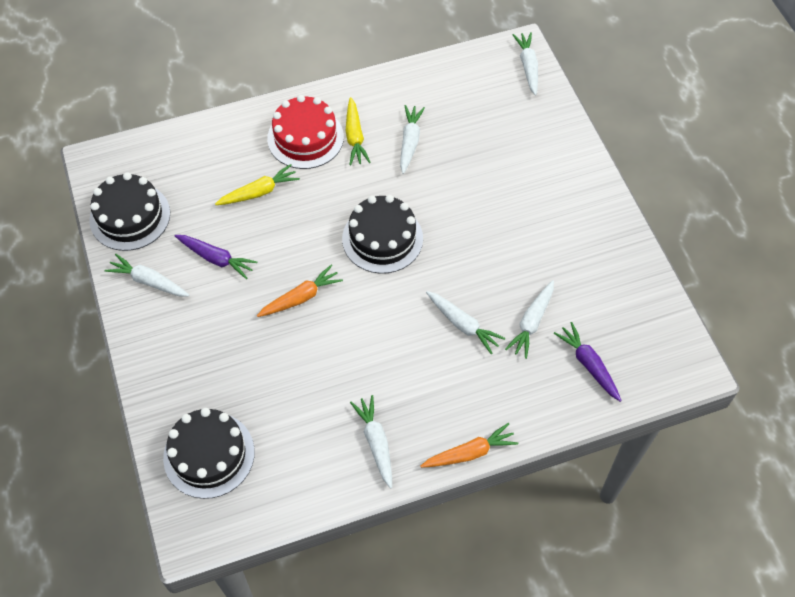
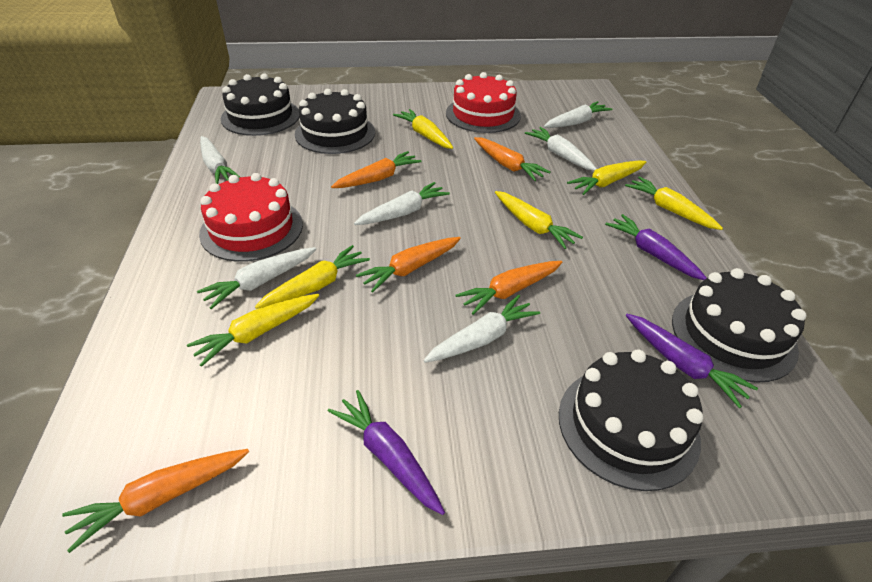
black cake: [89,172,170,251] [163,408,255,499] [342,195,423,274] = 3 -> [221,73,299,136] [295,89,375,154] [559,349,703,491] [672,268,806,383] = 4
orange carrot: [257,265,343,317] [420,423,518,468] = 2 -> [62,449,249,553] [331,151,422,188] [356,237,461,293] [456,261,562,315] [474,137,550,181] = 5
purple carrot: [175,235,257,279] [554,322,622,402] = 2 -> [328,390,445,515] [605,214,707,280] [626,314,758,408] = 3
red cake: [267,95,344,169] = 1 -> [199,173,303,262] [446,72,521,133] = 2
yellow carrot: [215,164,300,205] [346,97,371,165] = 2 -> [187,294,319,367] [255,245,370,309] [393,109,453,149] [495,191,583,249] [567,160,646,195] [625,176,723,230] = 6

